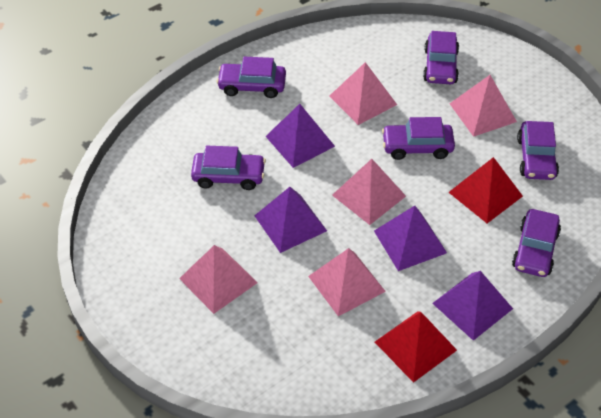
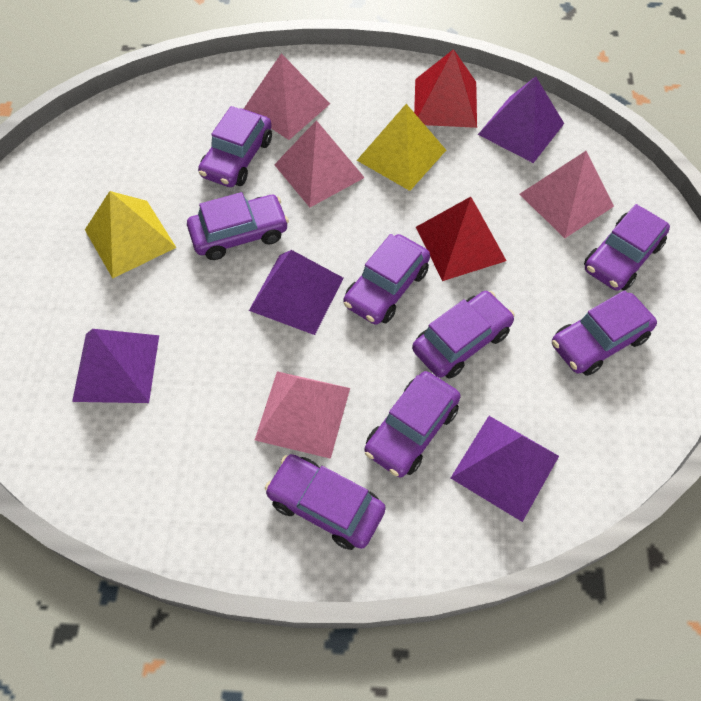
pink pyramid: [179,245,258,314] [308,248,386,316] [330,62,397,125] [332,159,406,225] [449,75,517,137] = 5 -> [244,53,330,140] [255,371,350,459] [274,120,365,207] [519,151,614,238] = 4
purple car: [191,146,266,190] [217,57,286,98] [382,117,455,160] [423,31,459,84] [512,209,561,277] [517,121,559,180] = 6 -> [187,192,289,260] [198,106,272,187] [265,454,386,550] [343,234,430,325] [365,371,461,477] [412,291,515,379] [552,290,657,376] [584,204,670,291] = 8
yellow pyramid: none = 0 -> [85,191,177,278] [357,104,446,191] = 2

